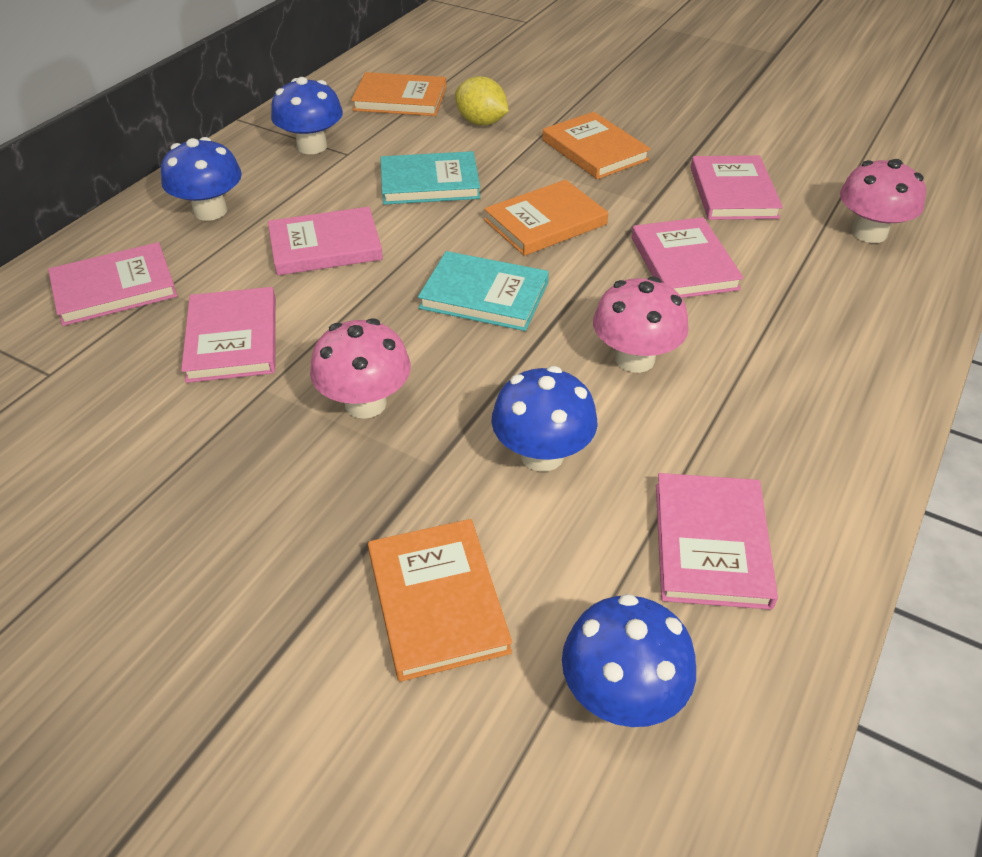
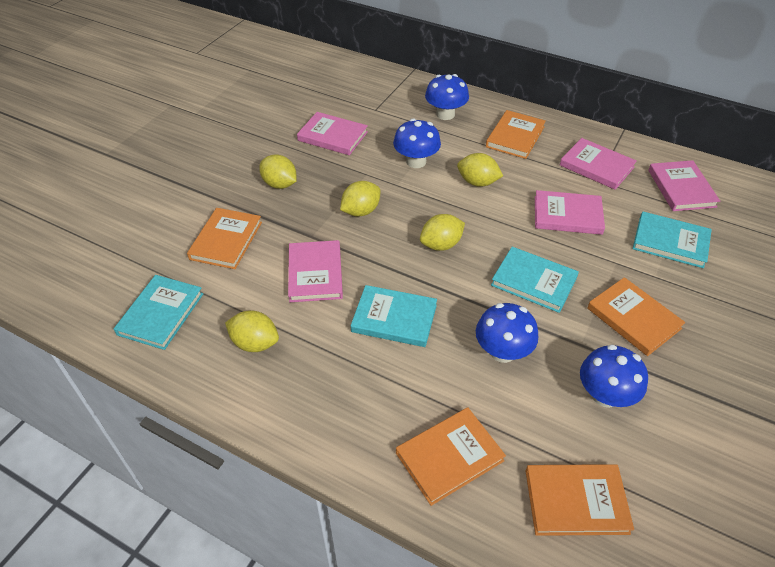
orange book: [351,72,446,116] [368,519,512,682] [484,180,608,256] [542,112,651,179] = 4 -> [187,208,262,269] [396,407,506,506] [486,110,546,159] [526,464,634,536] [588,277,686,356] = 5
pink book: [48,242,177,326] [181,287,276,383] [268,207,383,275] [632,217,744,298] [656,473,778,610] [691,155,783,220] = 6 -> [288,240,343,302] [297,112,368,155] [535,190,605,235] [560,138,637,190] [648,160,720,211] = 5
pink mushroom: [310,318,411,419] [593,276,689,373] [840,159,926,243] = 3 -> none = 0
turquoise book: [380,151,480,205] [418,251,549,331] = 2 -> [114,275,203,350] [351,285,437,347] [491,247,579,313] [633,211,712,268] = 4
yellow lemon: [455,76,509,125] = 1 -> [225,310,279,352] [259,154,297,189] [340,181,380,217] [420,214,465,251] [457,153,503,187] = 5

